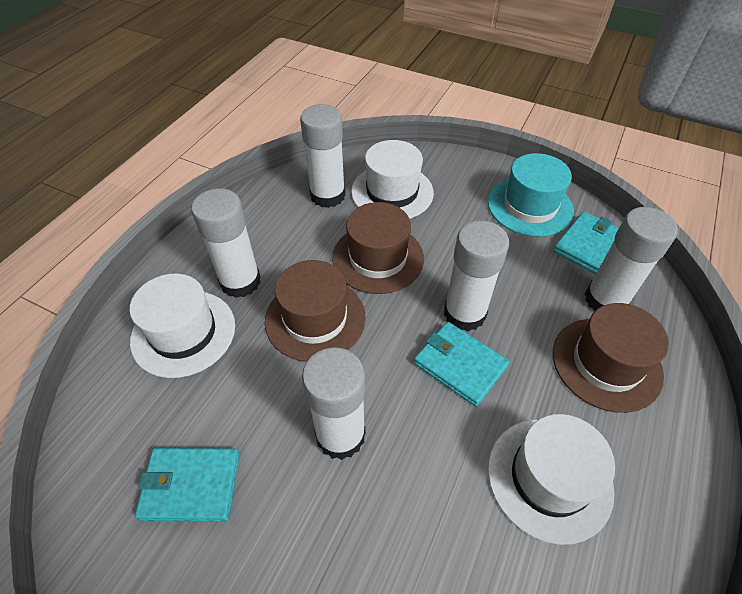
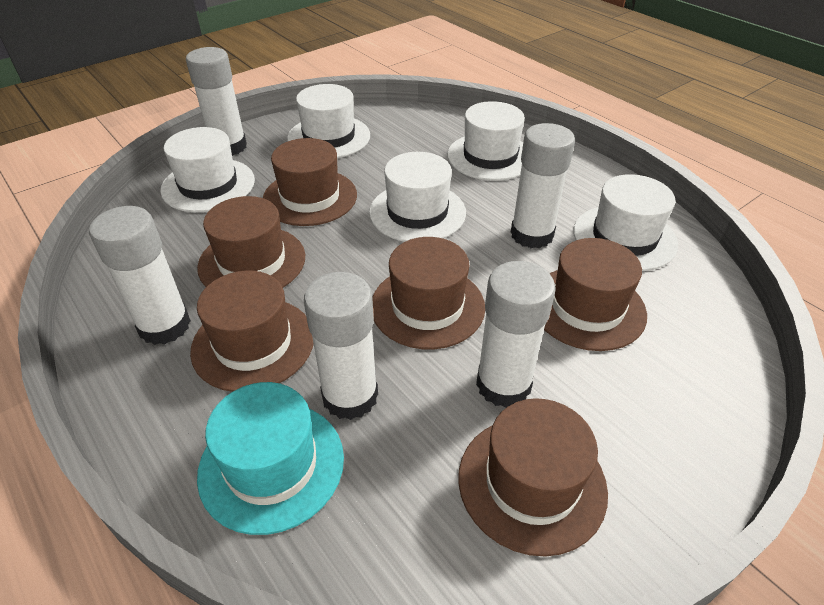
brown hat: [265,260,366,362] [332,202,424,294] [553,303,669,413] = 3 -> [190,271,314,392] [197,196,305,288] [263,138,357,226] [372,237,485,349] [458,398,608,557] [544,238,647,351] = 6
turquoise wallet: [135,448,240,522] [414,322,509,407] [553,212,619,274] = 3 -> none = 0
white hat: [130,274,235,378] [351,140,434,219] [488,414,615,545] = 3 -> [160,127,255,212] [287,84,370,158] [369,152,466,242] [447,101,525,181] [573,174,678,271] = 5

